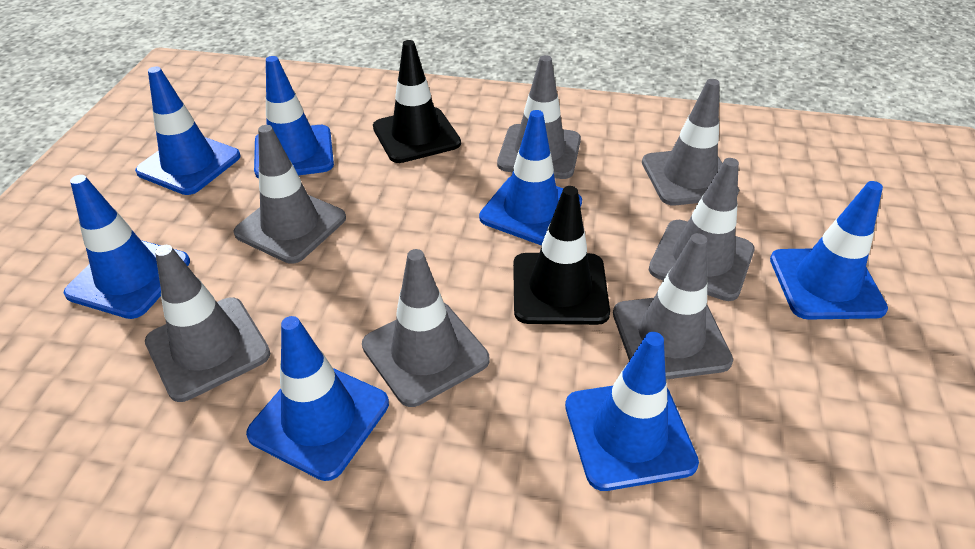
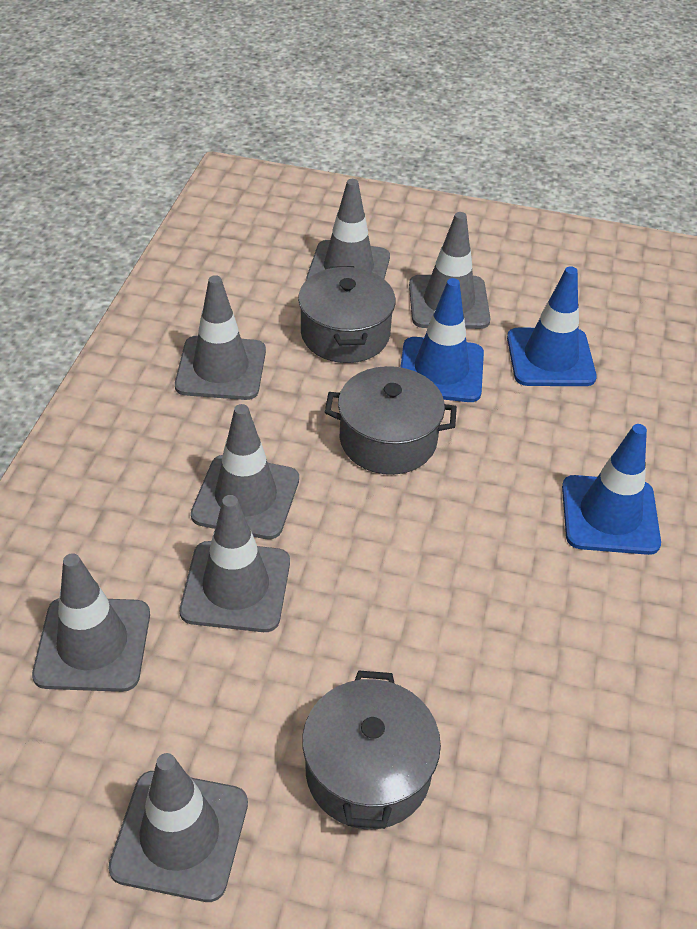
black traffic cone: [373,40,461,163] [513,186,610,325] = 2 -> none = 0
blue traffic cone: [64,175,190,319] [135,66,241,195] [246,316,389,481] [254,56,334,179] [479,110,582,245] [565,332,699,491] [770,181,888,320] = 7 -> [400,278,484,402] [507,266,597,386] [562,424,661,555] = 3
grey pot: none = 0 -> [298,266,396,363] [302,670,441,829] [325,366,457,475] = 3

